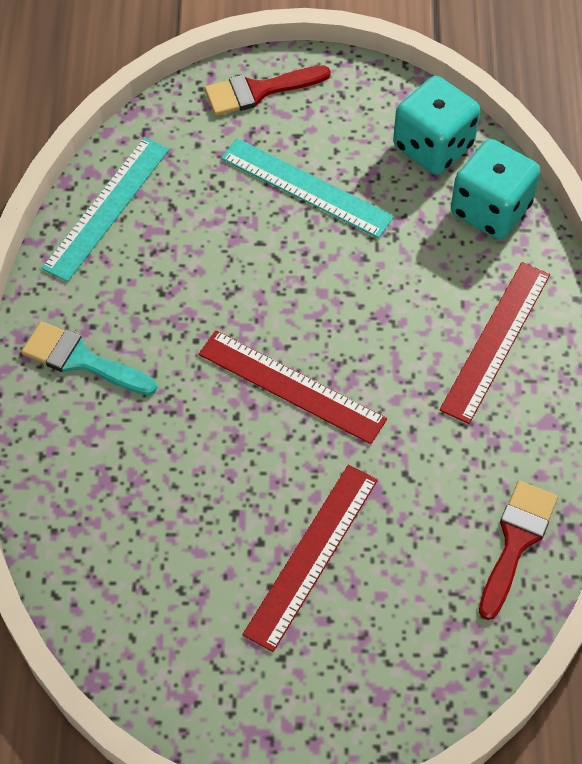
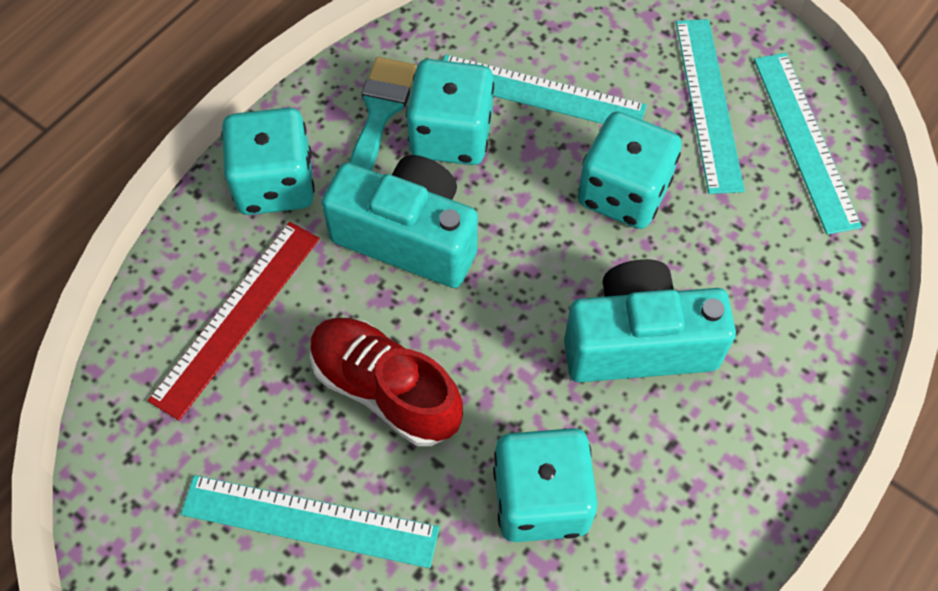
red brush: [204,65,331,116] [479,481,558,620] = 2 -> none = 0
red ruler: [199,330,387,444] [242,465,378,652] [439,262,550,424] = 3 -> [147,221,320,421] = 1
red shoe: none = 0 -> [310,317,463,446] = 1
turquoise camera: none = 0 -> [321,155,478,288] [564,259,736,382] = 2
turquoise dice: [393,76,480,175] [451,139,540,239] = 2 -> [221,108,315,215] [406,59,494,165] [493,428,598,542] [578,111,682,229] = 4
turquoise ruler: [42,137,169,282] [221,138,394,238] = 2 -> [181,475,439,568] [443,54,647,124] [676,19,745,194] [754,53,862,235] = 4

